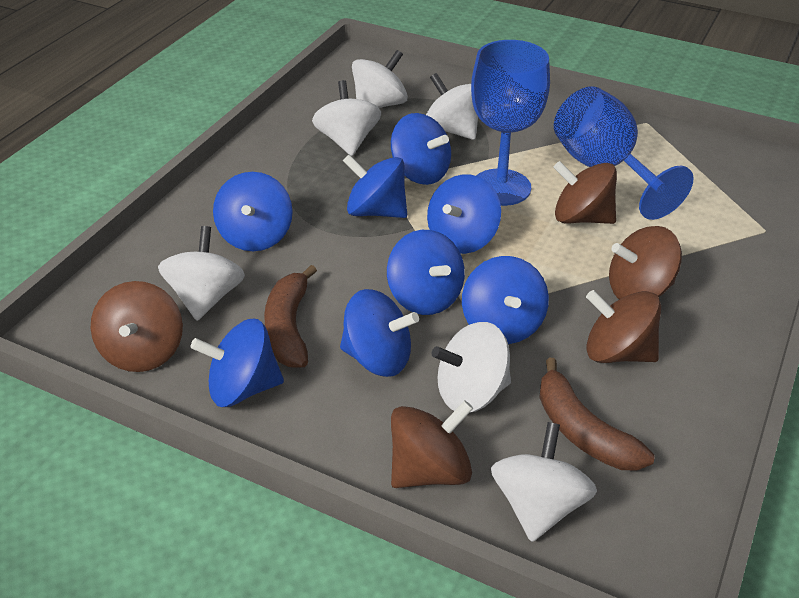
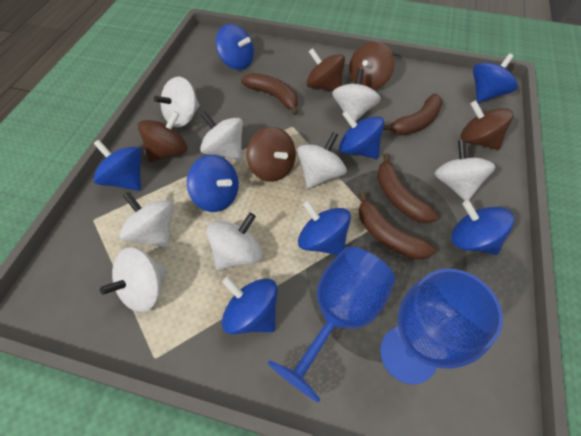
brown banana: [264,265,317,368] [539,358,655,471] = 2 -> [241,73,298,116] [359,191,436,260] [377,153,439,223] [383,94,443,135] = 4
white spinning top: [158,226,245,321] [312,80,381,156] [352,50,408,108] [426,73,478,140] [432,322,511,413] [491,422,597,542] = 6 -> [100,247,166,312] [119,192,173,248] [154,77,200,127] [200,111,243,160] [207,213,262,270] [297,132,347,188] [332,69,381,122] [435,140,496,201] = 8

